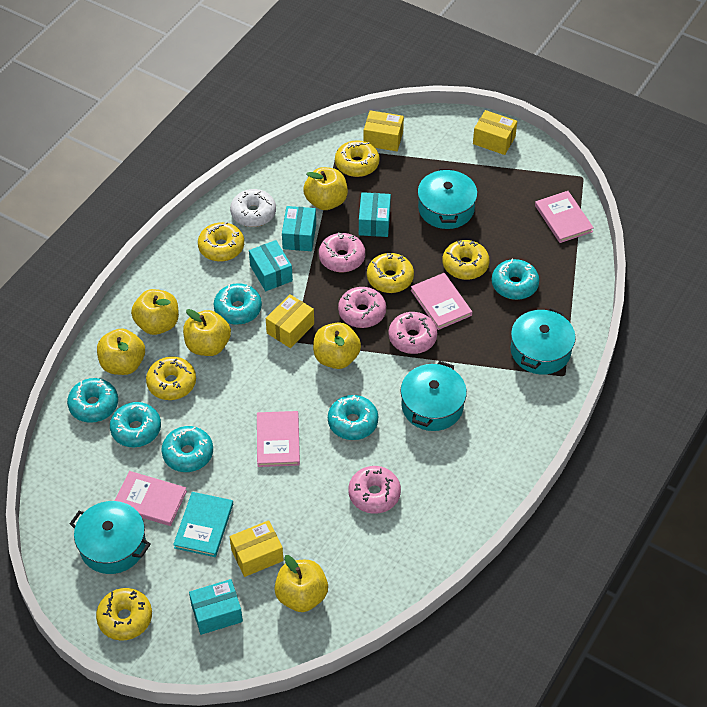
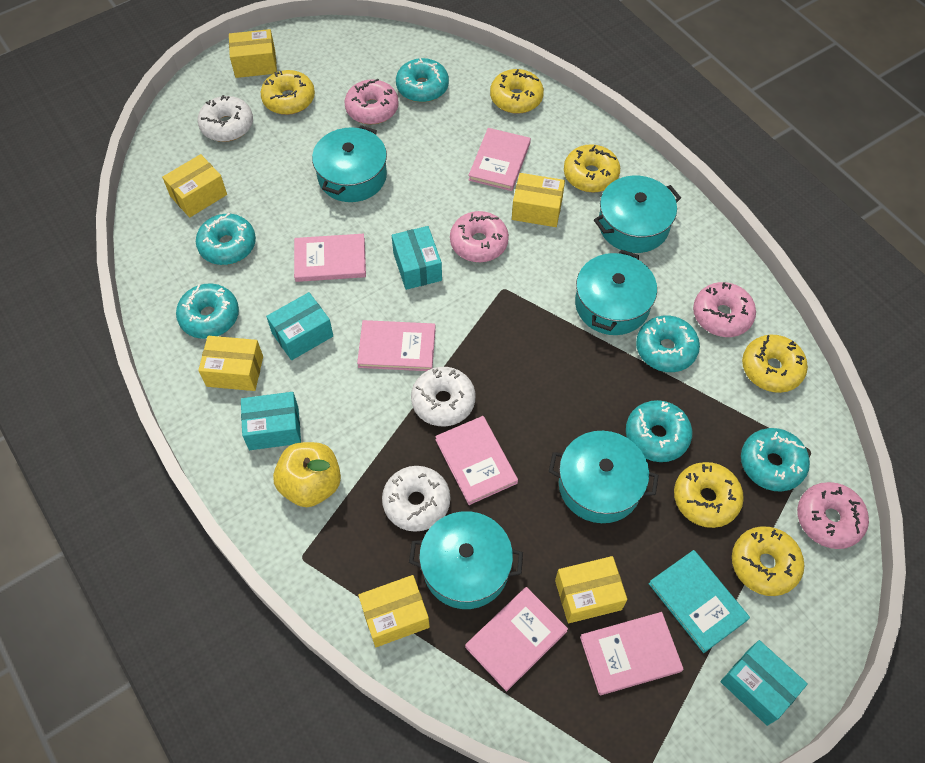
pink book: [115,471,187,526] [257,411,300,467] [411,273,472,330] [535,191,594,243] = 4 -> [294,234,366,282] [357,320,436,371] [435,416,518,505] [465,587,568,692] [468,128,531,191] [580,612,683,695] = 6
turquoise pot: [70,501,151,574] [400,361,467,431] [418,168,477,229] [511,308,576,375] = 4 -> [312,125,387,202] [409,511,523,609] [549,431,659,523] [575,250,657,335] [594,176,681,253] = 5
white donut: [230,189,276,227] = 1 -> [198,95,253,142] [382,466,450,532] [411,367,475,426] = 3
yellow apple: [97,328,145,375] [131,289,179,335] [183,309,231,356] [274,555,328,612] [303,167,348,210] [313,322,361,369] = 6 -> [273,442,341,507] = 1
yellow box: [229,520,284,577] [266,294,314,348] [364,110,404,151] [473,110,517,155] = 4 -> [162,154,227,218] [198,336,263,391] [229,29,277,78] [358,575,430,647] [512,173,565,227] [555,556,627,623] = 6

